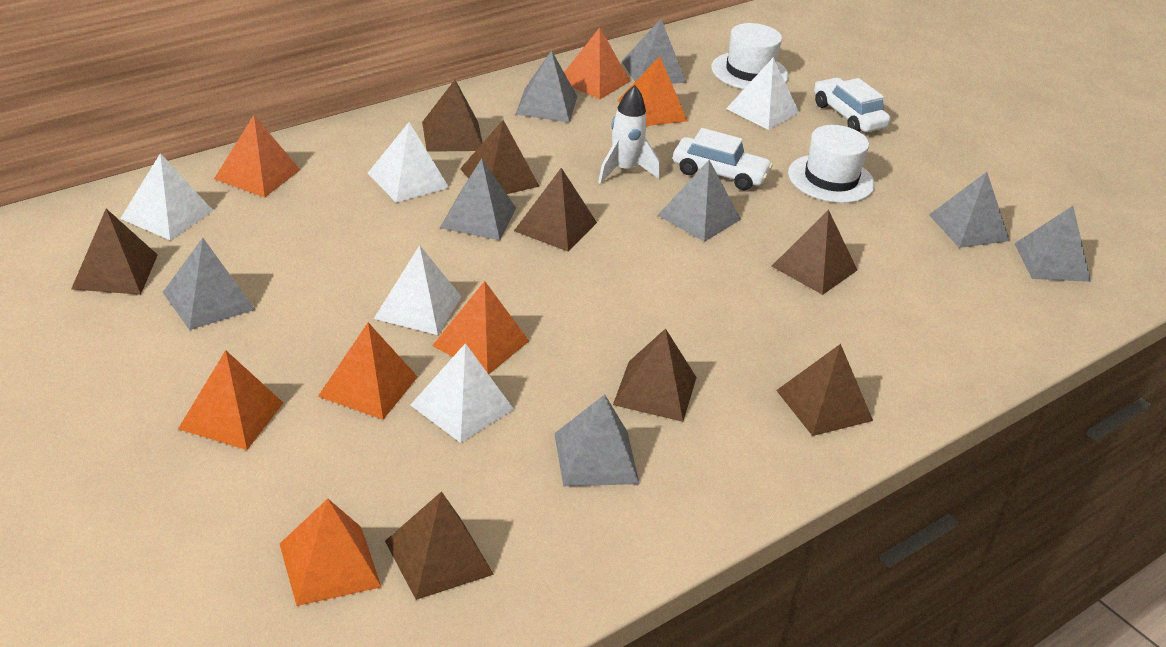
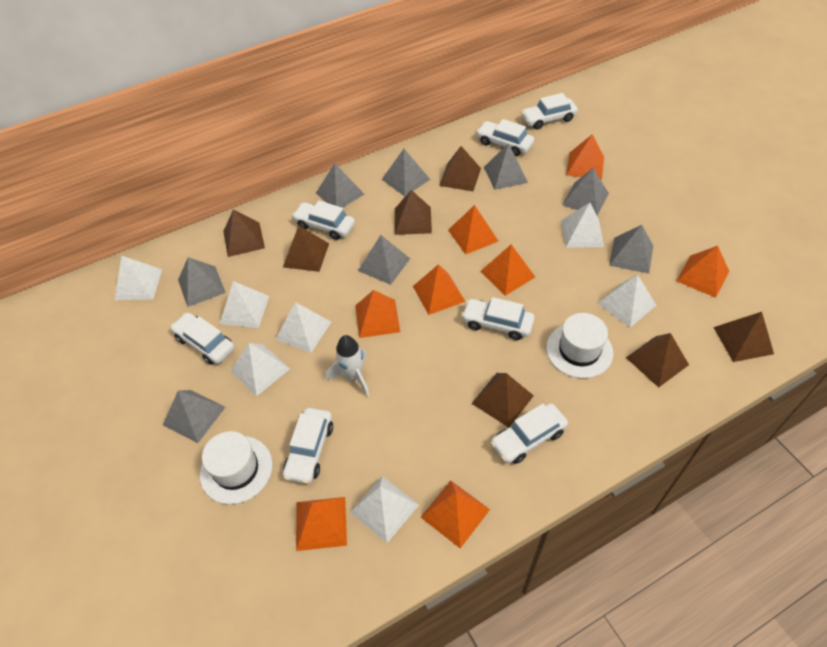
brown pyramid: [71,209,158,295] [385,491,494,600] [422,80,483,152] [460,120,540,194] [514,168,597,252] [613,328,697,422] [772,210,857,295] [776,344,873,436] = 8 -> [223,210,265,257] [283,225,329,272] [395,190,432,235] [439,146,481,191] [471,373,534,428] [626,333,689,388] [713,312,774,362] = 7
orange pyramid: [178,350,283,450] [214,115,300,197] [280,499,381,606] [318,323,418,420] [432,281,529,374] [564,27,630,99] [618,56,687,126] = 7 -> [296,497,347,551] [355,290,400,338] [413,264,466,315] [421,481,490,548] [448,205,499,255] [480,244,535,296] [566,134,604,180] [677,246,729,298] = 8
white car: [673,128,773,191] [814,78,890,132] = 2 -> [170,313,234,365] [283,408,333,484] [292,201,355,240] [461,297,535,340] [476,119,534,156] [490,403,568,464] [521,93,578,129] = 7
white pyramid: [120,153,213,240] [368,122,449,203] [374,245,462,335] [410,343,514,443] [726,57,799,130] = 5 -> [115,256,162,300] [220,281,269,328] [231,343,290,396] [276,302,331,353] [350,476,419,543] [562,203,604,248] [598,275,656,328] = 7

